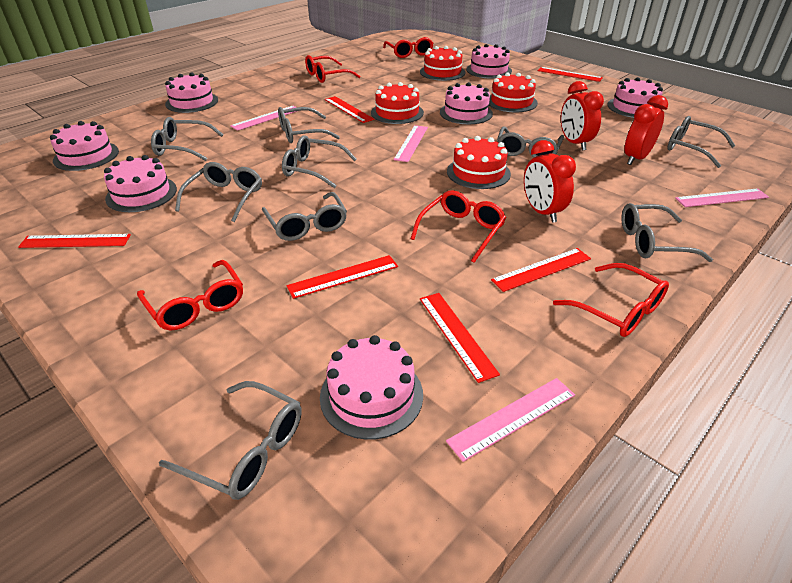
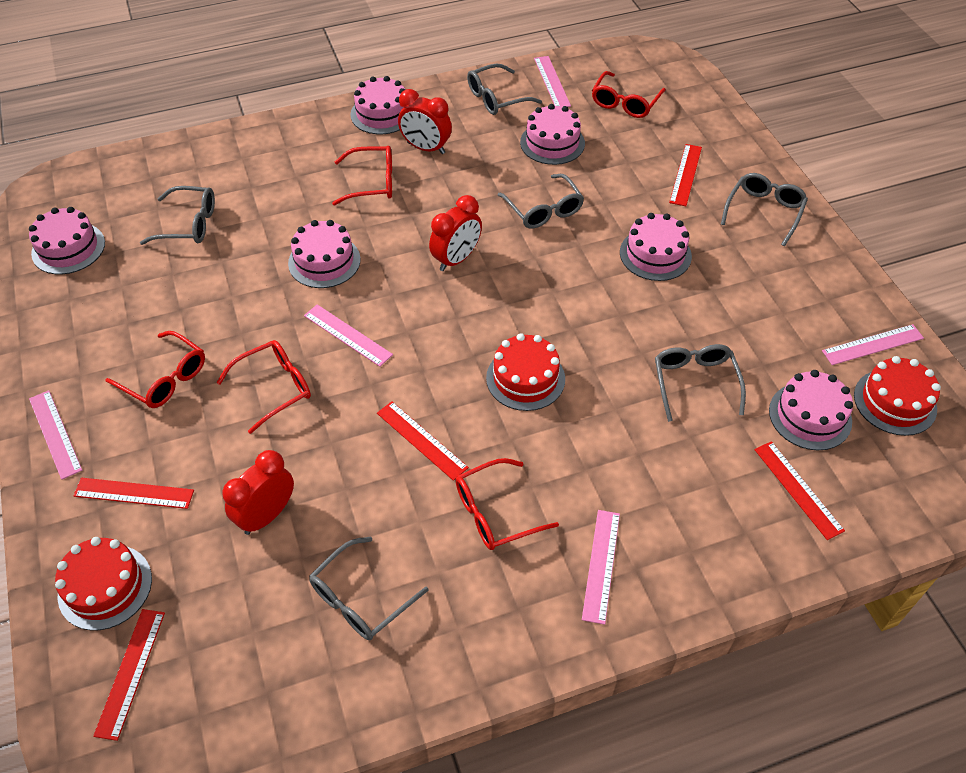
grey glasses: [151,117,224,161] [159,381,302,500] [175,162,262,222] [262,192,347,241] [278,107,340,143] [282,135,357,188] [497,127,564,158] [621,203,713,262] [667,116,735,168] = 9 -> [140,186,215,245] [309,537,428,640] [467,63,542,115] [498,174,584,229] [655,344,746,422] [721,173,808,246] = 6
pink cake: [50,121,119,171] [104,155,177,212] [165,72,218,113] [320,335,423,440] [440,82,493,124] [466,44,512,79] [608,77,663,118] = 7 -> [29,207,105,274] [288,220,361,288] [350,76,405,134] [520,104,585,165] [620,213,692,281] [769,370,853,450] = 6
pink ruler: [230,106,297,131] [394,125,428,162] [446,378,575,462] [675,189,769,207] = 4 -> [29,390,82,480] [304,304,393,367] [534,56,571,107] [582,510,620,625] [822,324,924,365] = 5
red cake: [371,82,424,124] [420,46,465,81] [447,136,511,189] [489,72,538,112] = 4 -> [55,537,152,631] [486,333,565,411] [854,356,941,436] = 3
red ruler: [18,234,131,248] [286,255,398,299] [325,96,374,123] [420,293,500,383] [491,248,591,292] [538,67,603,82] = 6 -> [73,478,194,509] [93,609,165,741] [377,401,469,481] [669,144,702,206] [755,441,845,540] = 5

